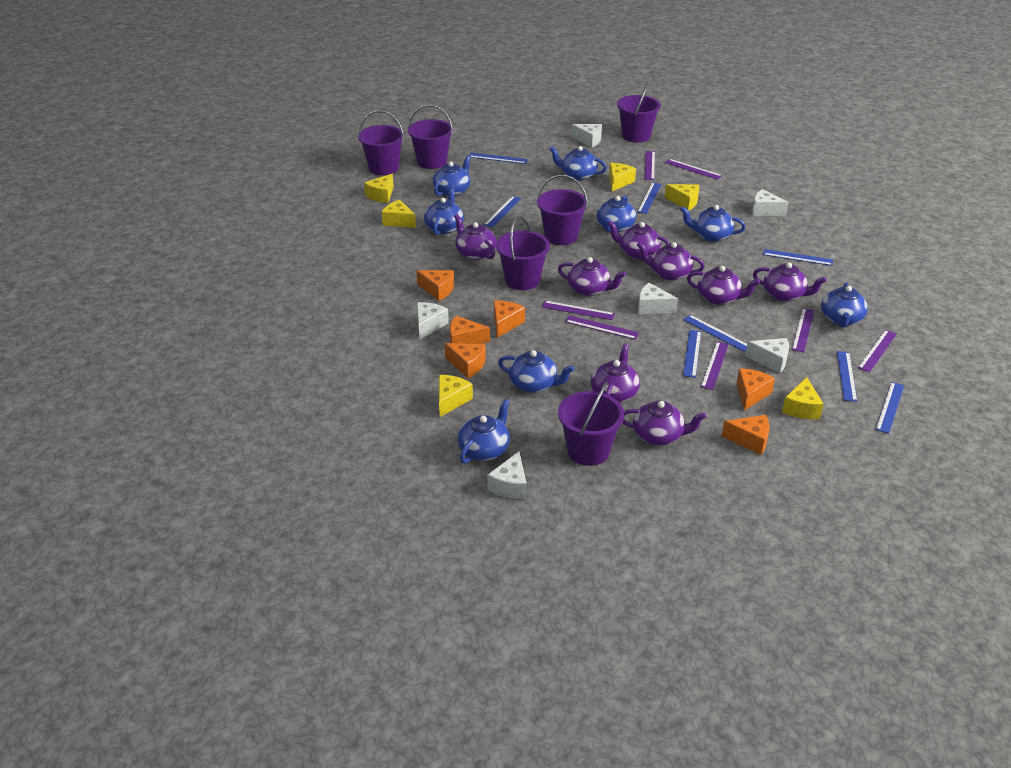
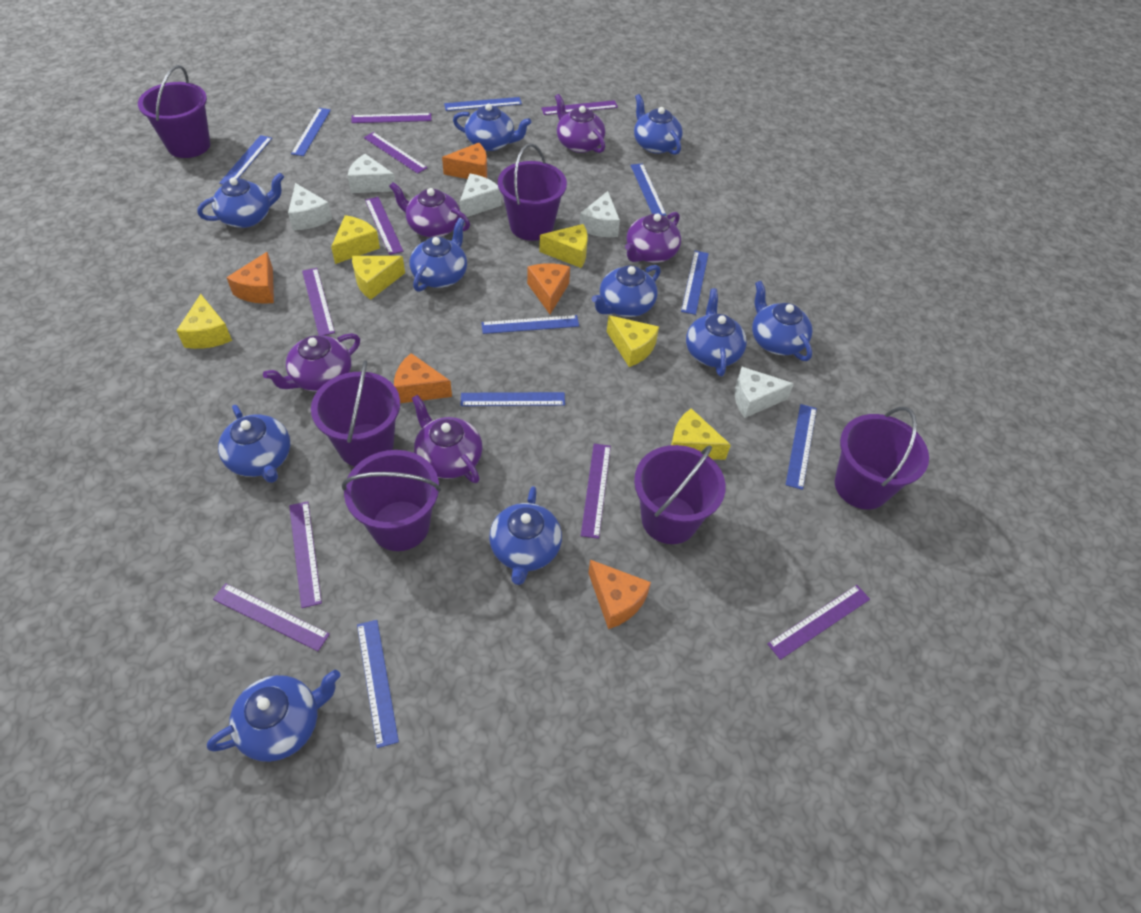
blue ruler: [470,153,528,164] [484,196,521,228] [637,182,661,214] [683,315,747,352] [683,330,701,378] [763,249,833,266] [837,351,857,402] [875,382,904,434] = 8 -> [219,135,272,184] [291,108,331,156] [357,620,399,748] [444,97,522,111] [460,392,565,406] [481,315,579,334] [630,163,666,216] [681,251,709,315] [785,404,817,490] = 9
blue teapot: [424,188,464,235] [433,155,471,196] [458,399,510,463] [498,350,574,393] [549,146,607,180] [597,196,636,232] [680,205,746,242] [821,282,868,327] = 8 -> [197,173,284,228] [207,669,341,762] [218,405,290,483] [410,218,467,292] [453,103,531,151] [489,486,562,585] [592,265,661,317] [634,94,683,155] [686,288,747,376] [752,281,813,361] = 10
orange cheese: [416,270,454,301] [445,343,486,378] [450,316,490,344] [494,301,525,338] [722,415,770,455] [736,369,775,410] = 6 -> [226,252,274,304] [394,353,452,403] [442,143,487,179] [527,263,570,314] [588,560,651,629] = 5
purple ruler: [542,301,615,320] [565,315,639,340] [645,151,655,180] [665,159,722,180] [701,342,729,390] [792,308,814,352] [858,330,897,372] = 7 -> [213,583,330,651] [289,501,322,608] [302,268,335,336] [351,113,432,123] [364,132,427,174] [365,197,403,255] [541,100,618,115] [581,444,611,539] [767,585,870,660] = 9
purple teapot: [454,214,496,260] [558,257,626,296] [591,343,640,402] [607,221,670,259] [623,401,706,445] [637,242,705,280] [687,266,760,305] [753,262,827,302] = 8 -> [263,333,360,392] [389,182,470,238] [412,395,482,483] [555,94,605,153] [625,212,681,263] = 5
white cheese: [417,302,449,340] [487,452,527,499] [571,124,602,147] [638,283,678,314] [745,338,789,373] [752,189,789,216] = 6 -> [288,183,332,230] [348,154,395,193] [460,174,501,217] [580,191,620,237] [735,367,794,418] = 5

